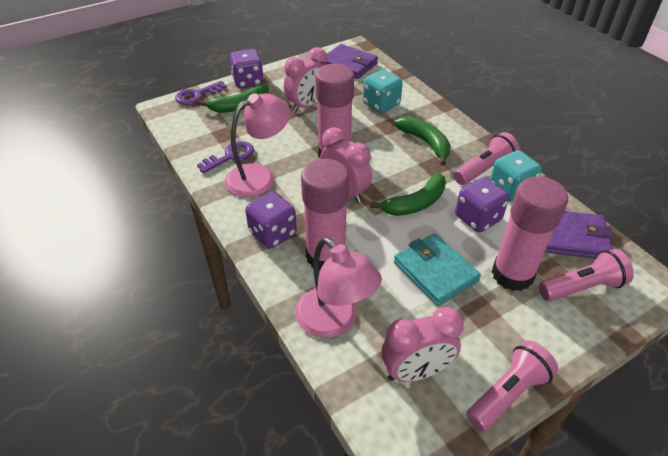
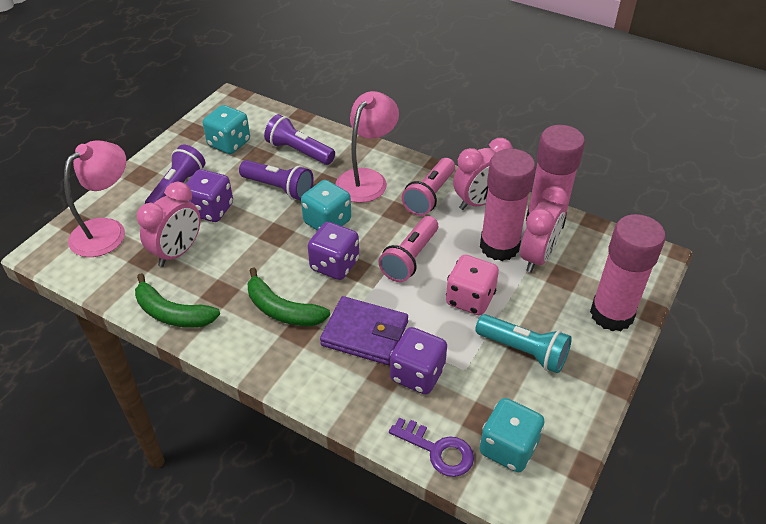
green banana: [198,83,269,113] [370,172,446,216] [394,116,451,166] = 3 -> [135,273,220,328] [248,268,330,326] = 2
pink dice: none = 0 -> [446,255,499,315] = 1
pink flashlight: [453,132,520,185] [466,340,558,432] [539,249,634,301] = 3 -> [378,216,438,282] [402,158,455,216] = 2
purple flashlight: none = 0 -> [145,145,205,204] [239,160,314,200] [264,114,335,165] = 3
purple key: [175,81,227,105] [197,141,254,173] = 2 -> [389,417,474,477] = 1
purple wallet: [321,44,378,79] [545,211,613,259] = 2 -> [320,296,408,365] = 1
turquoise dice: [363,70,403,113] [490,150,542,202] = 2 -> [203,105,250,154] [301,180,351,231] [480,398,545,472] = 3
turquoise flashlight: none = 0 -> [475,314,572,373] = 1
turquoise wallet: [394,233,481,306] = 1 -> none = 0

